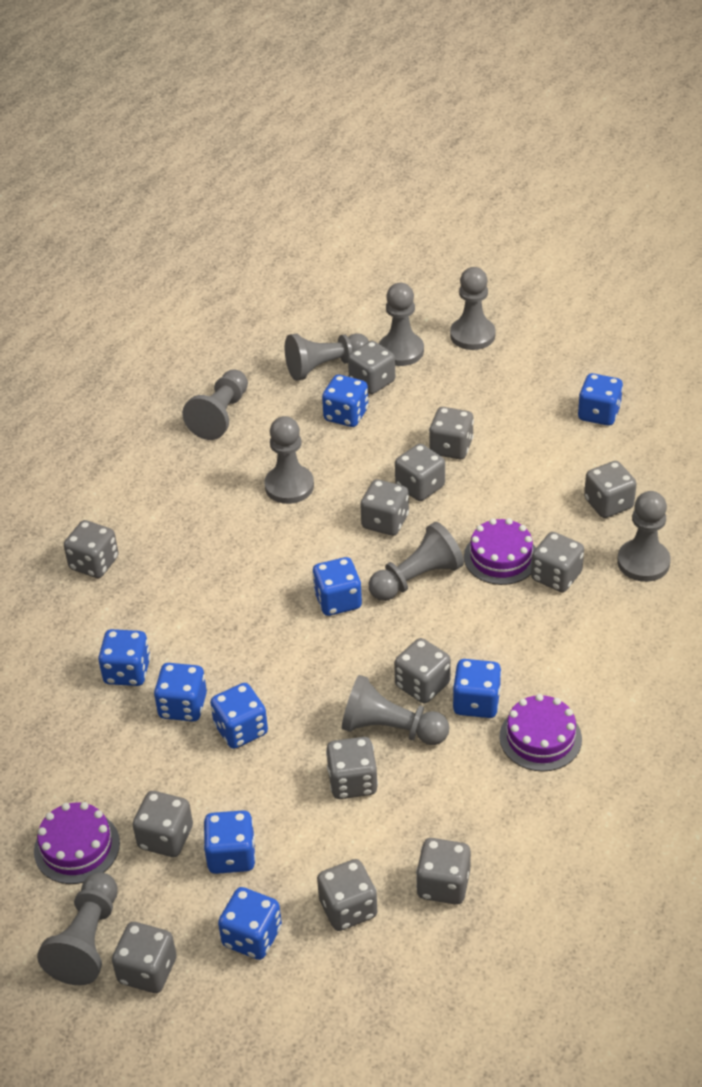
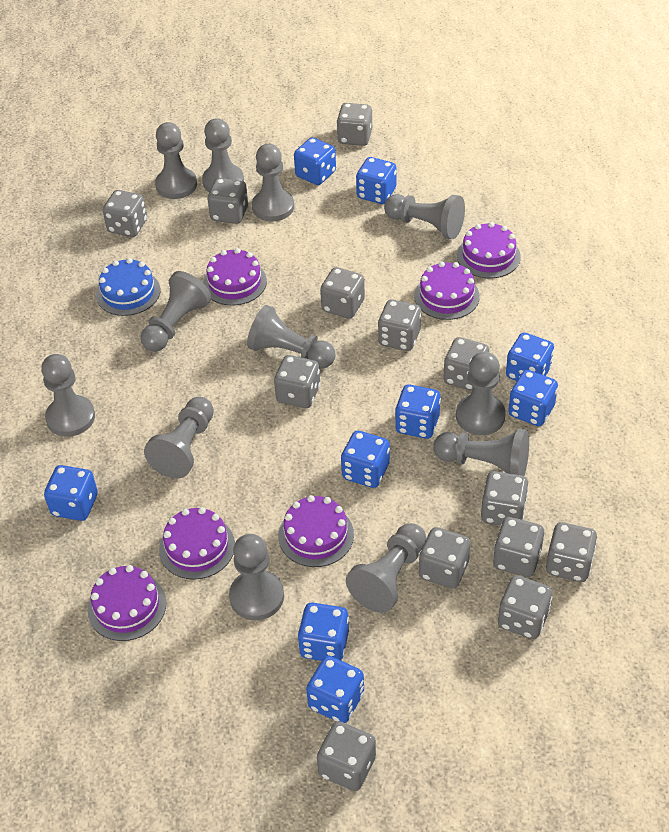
blue cake: none = 0 -> [96,258,160,316] = 1
grey pawn: [37,872,118,985] [182,369,248,440] [264,416,314,504] [285,333,369,381] [342,675,449,745] [368,522,464,601] [379,283,424,366] [450,267,496,350] [617,491,671,582] = 9 -> [41,354,95,437] [141,271,211,352] [144,397,214,479] [155,122,197,199] [202,118,244,192] [229,534,284,620] [247,305,336,369] [252,144,294,221] [346,523,426,613] [384,194,465,239] [433,429,529,476] [456,352,506,435] = 12
purple cake: [34,802,120,884] [464,518,536,585] [499,694,582,772] = 3 -> [88,565,166,641] [159,507,235,580] [203,248,267,306] [278,495,354,567] [414,262,480,320] [457,222,521,278] = 6

